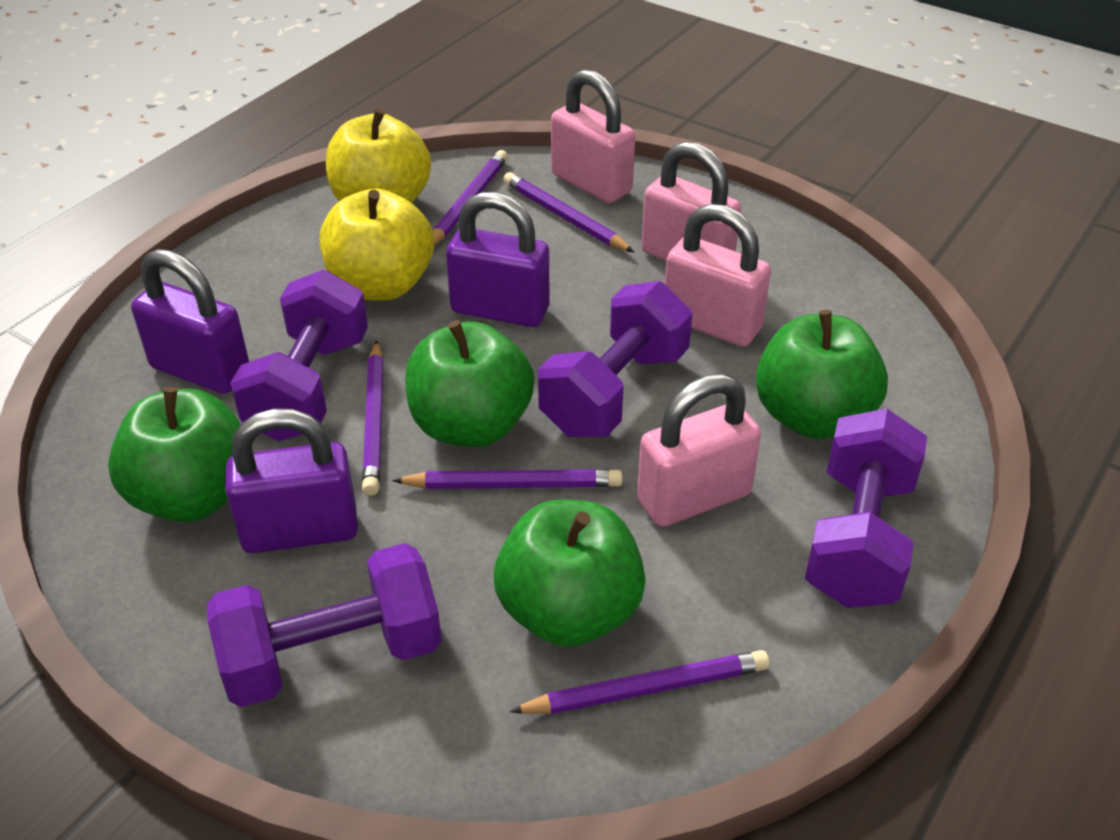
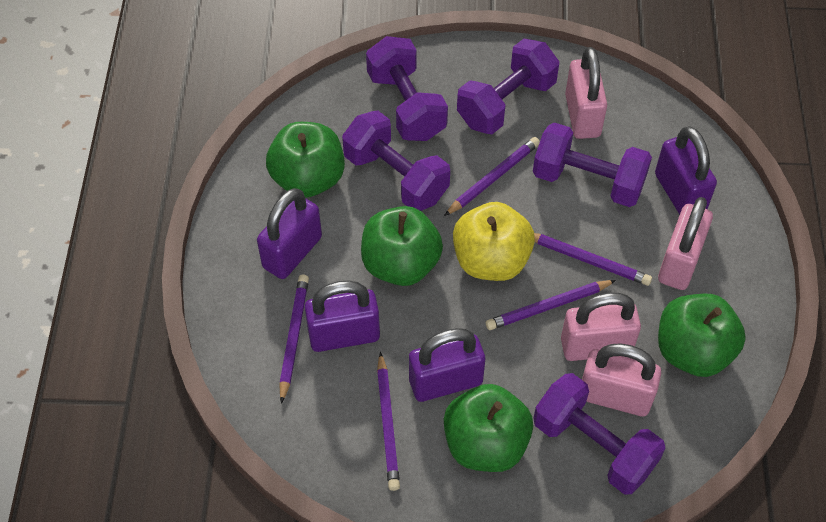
purple dumbbell: [207,543,442,707] [230,270,368,441] [538,281,692,437] [805,408,927,608] = 4 -> [342,111,450,211] [366,36,448,141] [457,39,559,134] [533,122,652,207] [533,373,665,495] = 5
purple padlock: [131,249,249,394] [225,408,358,553] [446,192,550,327] = 3 -> [257,188,322,279] [305,281,380,352] [409,328,485,402] [655,126,717,215] = 4
yellow apple: [320,188,434,301] [326,108,431,203] = 2 -> [453,202,535,281] = 1

